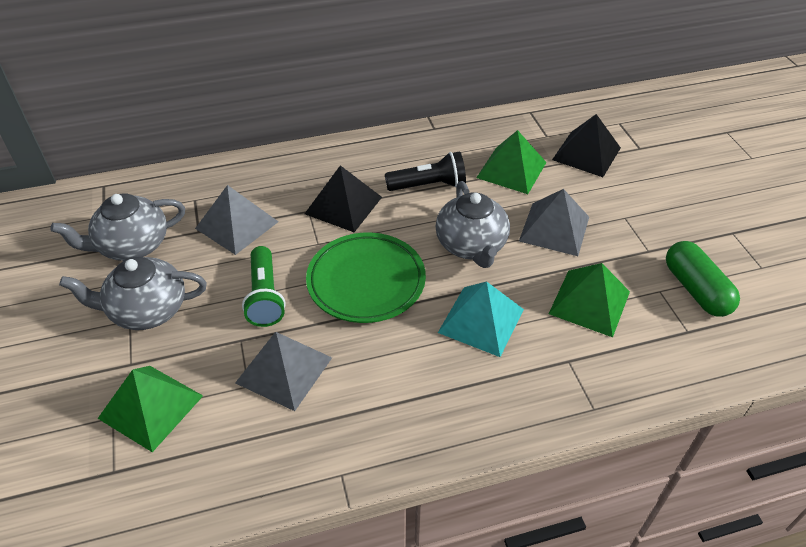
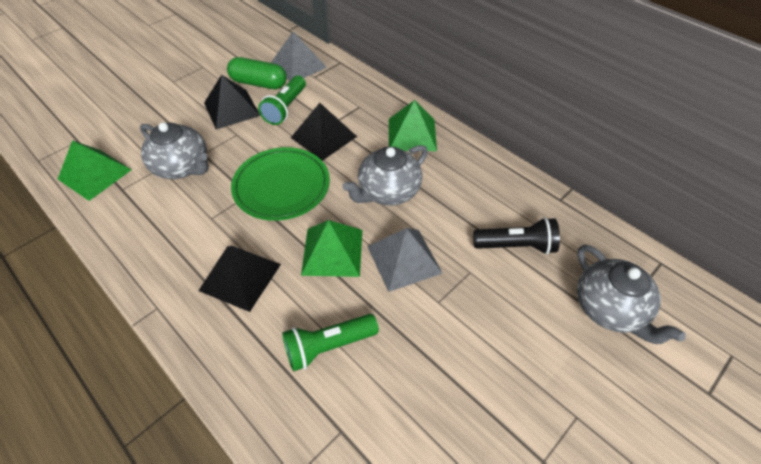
black pyramid: [305,165,382,232] [552,114,621,177] = 2 -> [198,246,281,312] [204,75,260,129] [291,103,357,161] = 3
green flashlight: [242,246,286,327] = 1 -> [258,76,306,125] [282,314,379,372] = 2
grey pyramid: [195,185,278,255] [235,332,332,411] [519,189,589,256] = 3 -> [271,31,327,81] [367,228,442,292] = 2
turquoise pyramid: [438,281,524,357] = 1 -> none = 0

